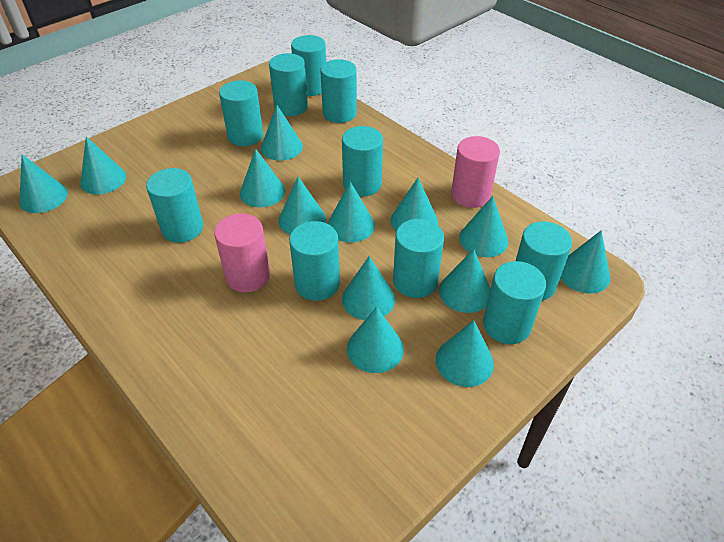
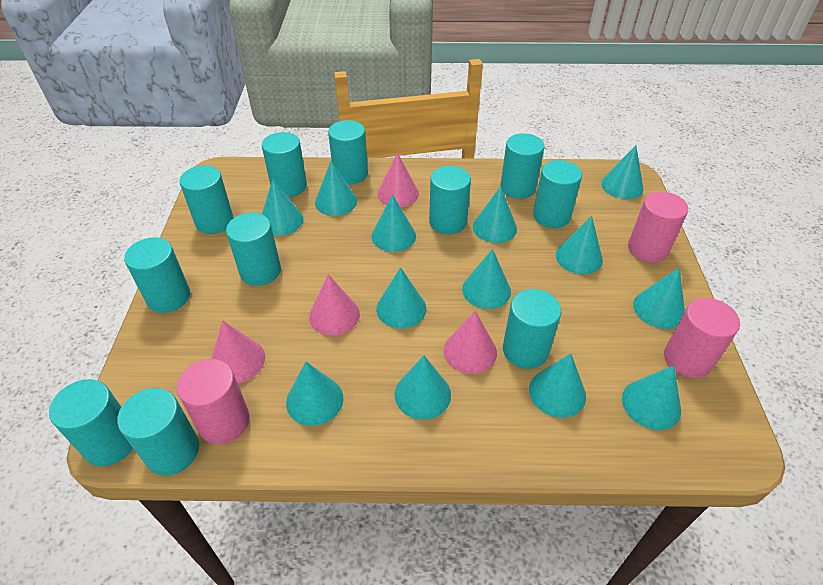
pink cone: none = 0 -> [211,320,265,383] [309,274,360,336] [377,153,419,207] [444,311,497,374] = 4
pink cylinder: [214,214,270,292] [451,136,500,208] = 2 -> [177,359,250,444] [628,191,688,263] [664,298,740,378] = 3
turquoise cylinder: [146,168,203,243] [219,80,263,146] [269,53,308,116] [289,221,340,301] [291,35,326,96] [320,59,357,123] [342,126,383,197] [393,219,444,298] [483,261,546,344] [516,221,572,301] = 10 -> [49,379,133,466] [117,388,199,476] [124,237,190,313] [179,165,234,234] [226,213,281,286] [262,132,307,197] [328,120,368,184] [429,166,471,234] [500,133,545,199] [503,289,561,369] [533,160,582,228] = 11

